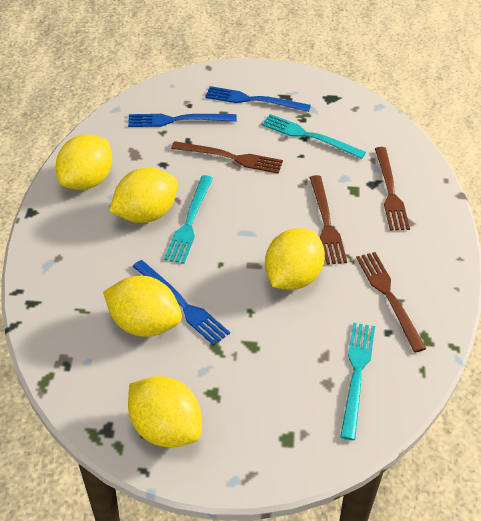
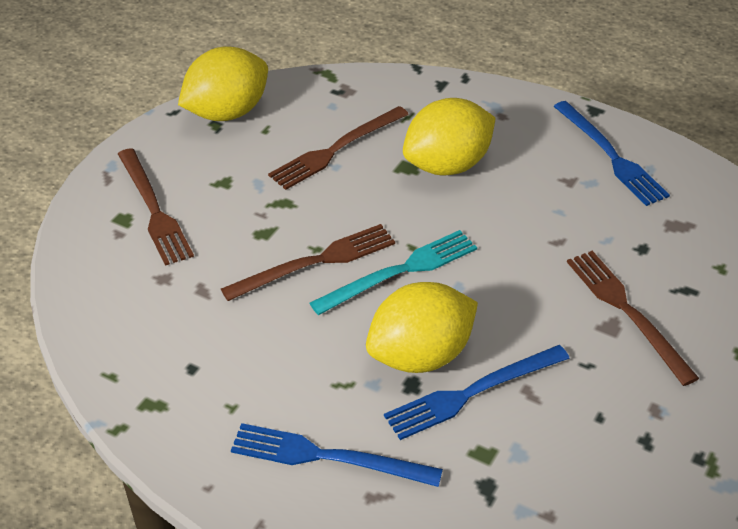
turquoise fork: [164,175,213,264] [262,114,366,159] [340,323,375,440] = 3 -> [309,230,477,315] = 1
yellow lemon: [56,134,112,190] [103,276,182,337] [109,168,178,223] [128,376,202,447] [265,228,325,290] = 5 -> [178,46,268,121] [366,282,478,373] [403,98,496,175] = 3

